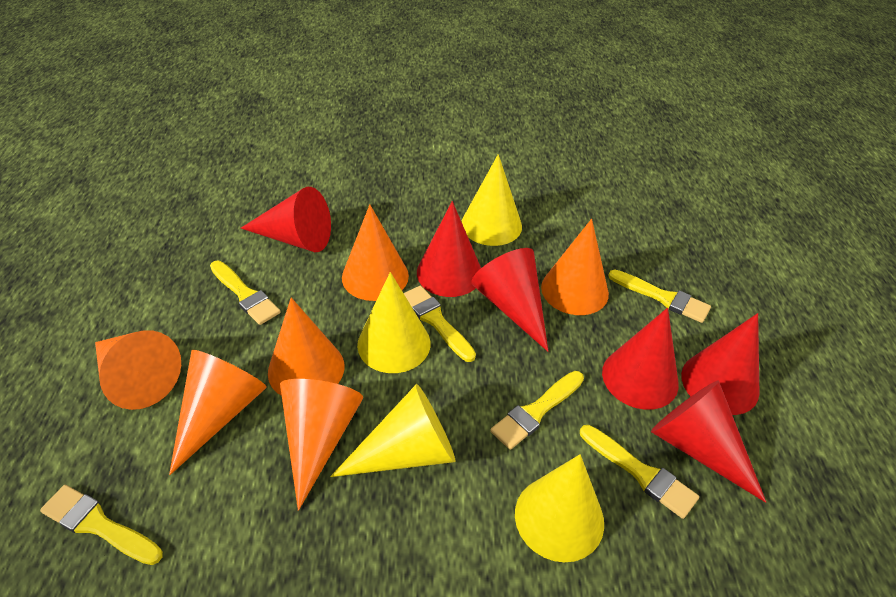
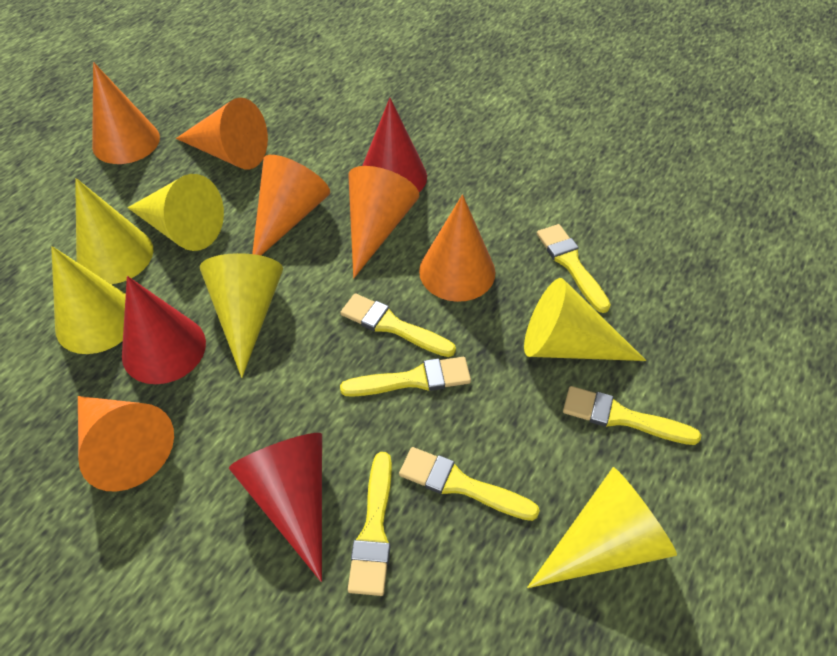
red cone: [241,187,331,252] [417,201,481,297] [471,248,549,352] [602,308,679,410] [651,381,766,503] [681,313,759,415] = 6 -> [122,276,206,384] [229,433,322,582] [362,98,427,192] = 3
yellow cone: [330,384,455,477] [357,272,431,373] [461,154,522,246] [515,454,604,562] = 4 -> [51,246,126,354] [75,178,153,284] [127,174,224,251] [200,253,283,378] [524,278,646,361] [527,467,677,588] = 6

